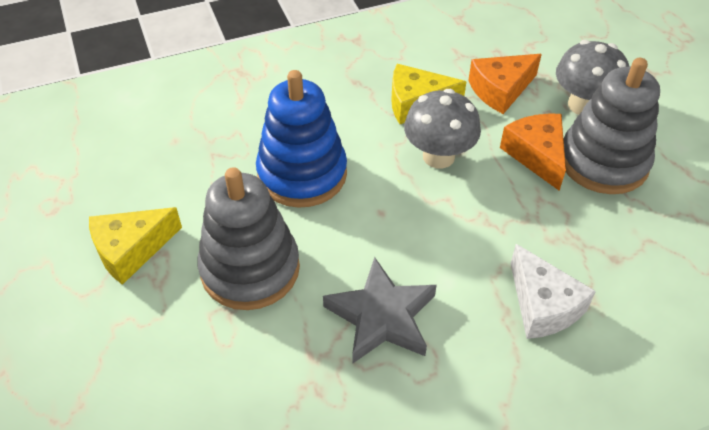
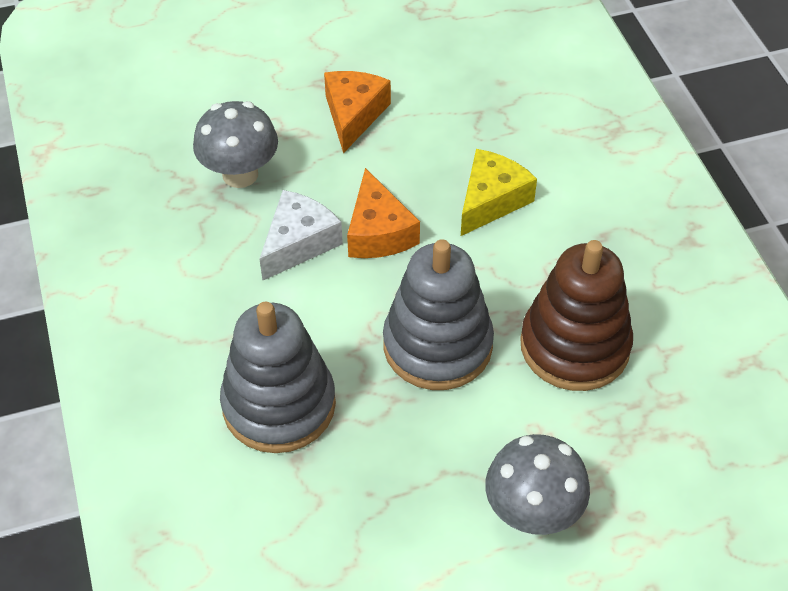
blue stacking toy: [256,70,347,208] = 1 -> none = 0
brown stacking toy: none = 0 -> [520,240,633,391] = 1
grey star: [323,257,437,364] = 1 -> none = 0
yellow cheese: [89,207,182,285] [391,64,466,124] = 2 -> [461,149,537,236] = 1

